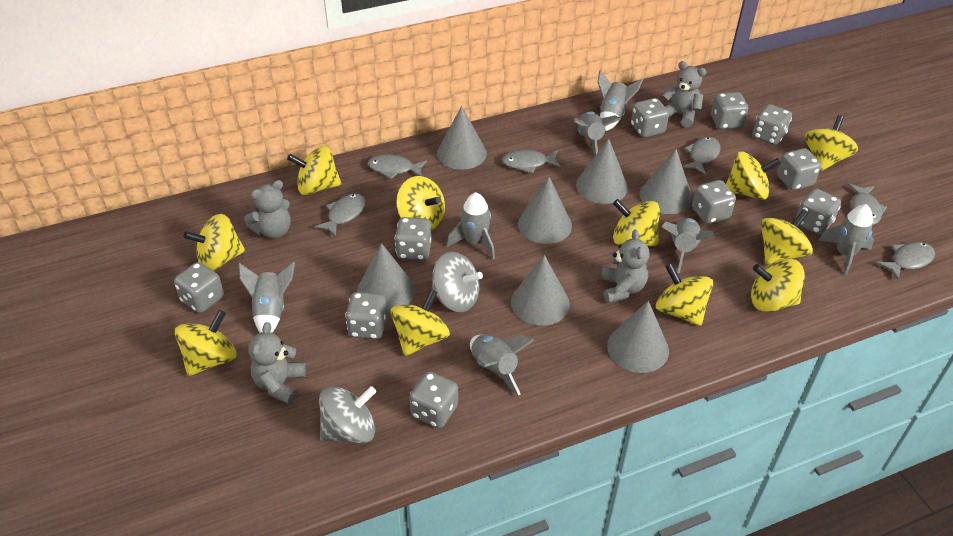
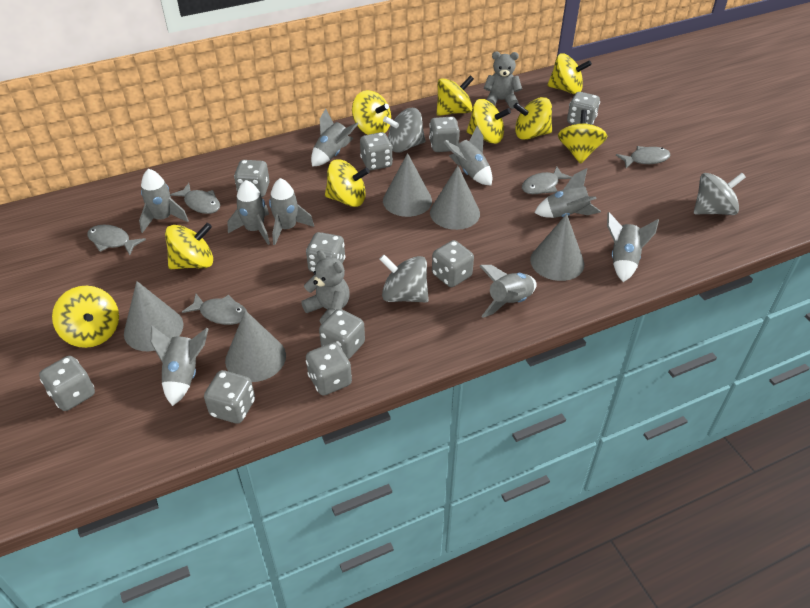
grey cone: [357,243,415,313] [437,106,487,170] [511,255,570,326] [518,177,572,244] [576,139,628,204] [607,301,669,373] [640,149,692,214] = 7 -> [124,281,184,351] [225,310,286,382] [383,153,432,217] [430,166,480,230] [530,214,584,281] = 5
grey fish: [314,194,366,237] [368,154,427,179] [502,150,561,173] [682,137,720,175] [848,184,887,225] [877,242,935,280] = 6 -> [87,225,146,255] [170,183,220,214] [182,294,247,325] [522,166,572,194] [616,146,671,168] = 5
grey rocket: [238,262,295,333] [447,192,495,259] [470,334,535,396] [574,112,621,156] [597,70,643,131] [661,218,715,273] [818,204,874,275] = 7 -> [139,169,189,233] [151,325,209,406] [227,180,270,245] [269,178,314,245] [311,108,358,167] [444,126,492,185] [480,265,537,318] [535,168,601,218] [607,212,659,282] = 9
grey spinning top: [319,386,376,443] [432,252,483,312] = 2 -> [379,255,429,302] [383,108,426,153] [694,173,746,215] = 3
grey teddy bear: [244,180,291,239] [248,322,306,405] [601,230,649,303] [662,61,706,128] = 4 -> [301,250,350,324] [484,52,522,109] = 2
yellow spinning top: [175,310,237,376] [183,214,245,271] [287,146,341,195] [390,289,450,356] [396,176,445,230] [613,199,660,246] [656,263,713,326] [726,152,781,200] [751,258,805,312] [761,209,813,265] [805,115,858,171] = 11 -> [52,286,119,348] [165,223,213,269] [325,159,370,207] [352,90,391,135] [437,75,474,116] [467,99,511,144] [513,97,552,140] [547,54,592,95] [558,110,607,164] = 9

